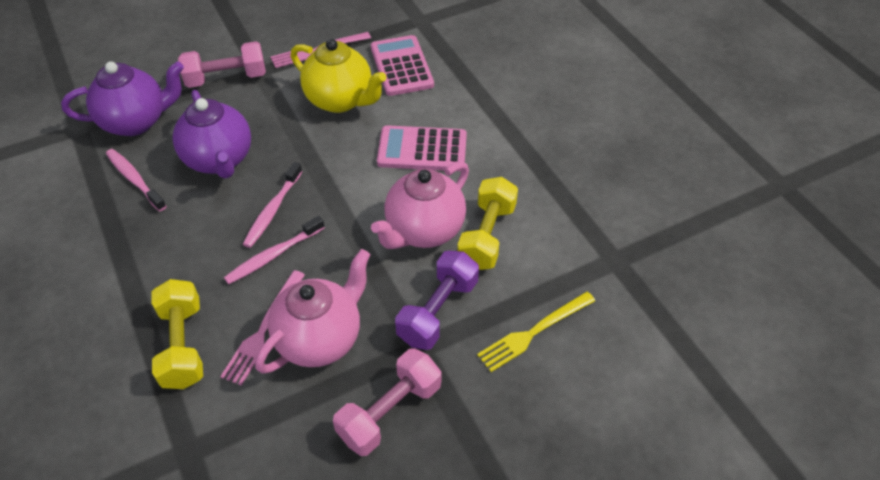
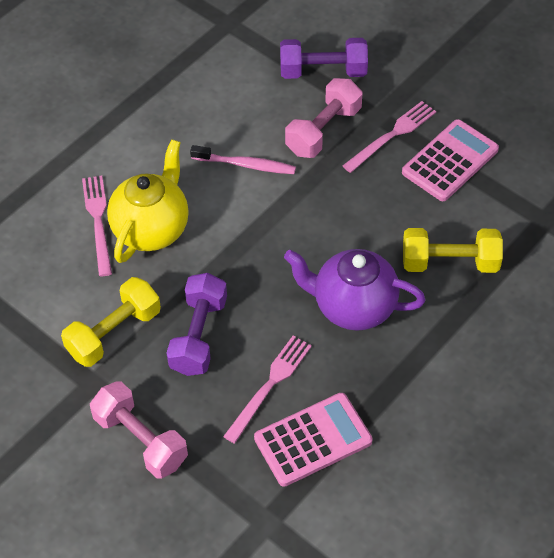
pink fork: [220,270,305,386] [270,32,371,68] = 2 -> [82,176,112,276] [223,336,312,444] [342,101,436,173] = 3
pink teapot: [255,249,371,374] [371,162,469,249] = 2 -> none = 0
pink toothbrush: [106,149,167,211] [224,216,325,284] [243,162,303,248] = 3 -> [190,145,296,174] = 1
purple dumbbell: [395,251,479,350] = 1 -> [167,273,227,376] [280,38,368,79] = 2
purple teapot: [61,61,184,136] [173,90,251,179] = 2 -> [284,249,426,331] = 1
yellow fork: [477,291,595,372] = 1 -> none = 0

